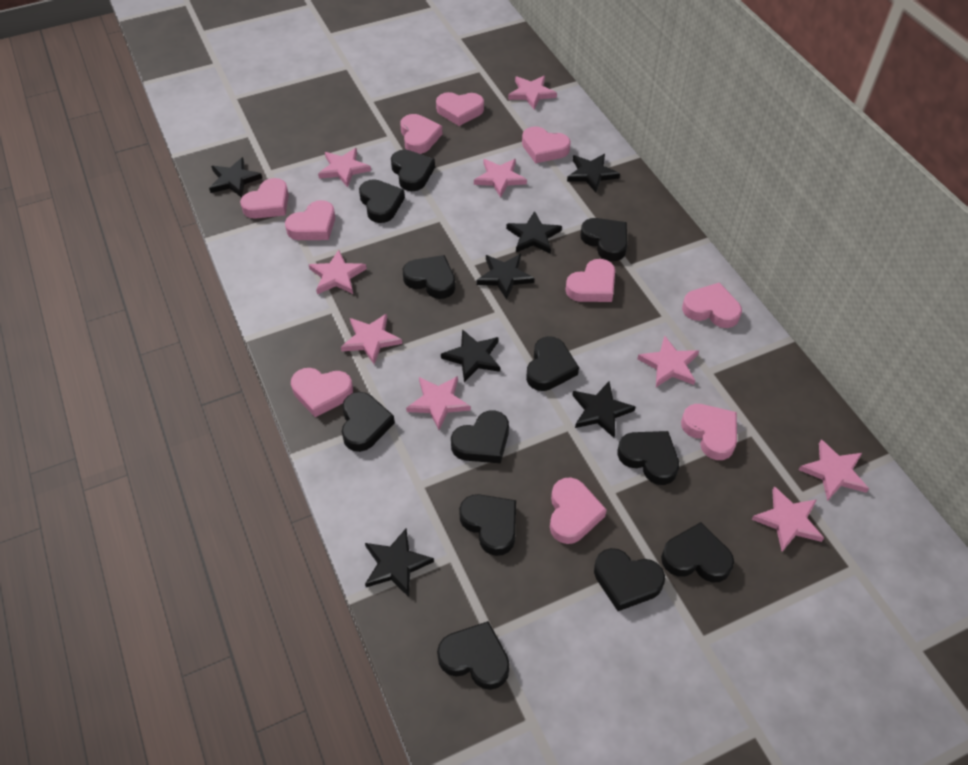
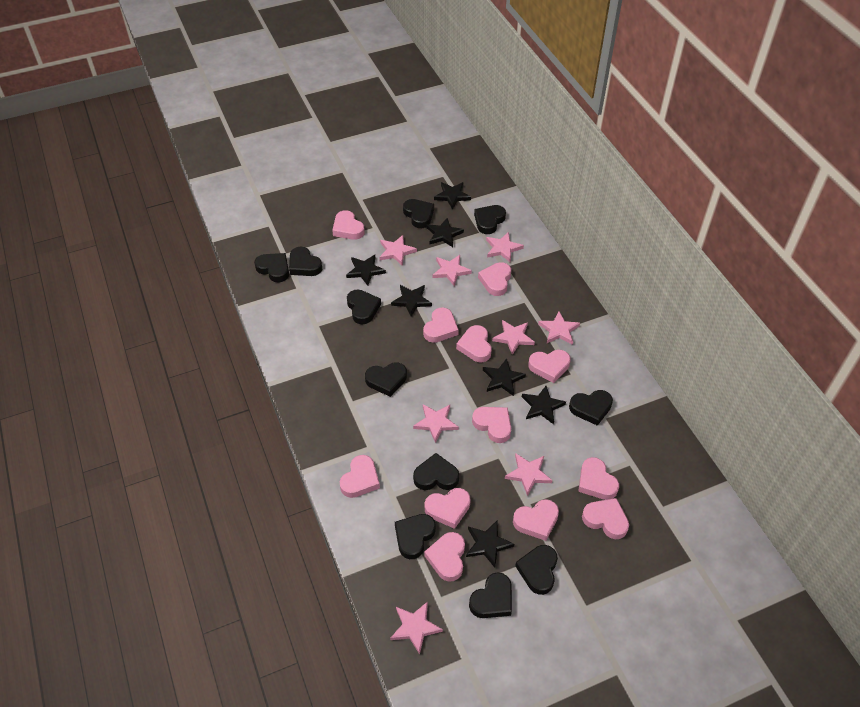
black heart: [342,392,395,452] [359,179,405,223] [391,150,435,191] [403,255,455,299] [437,621,510,690] [451,411,509,463] [459,494,516,556] [526,336,579,391] [580,218,628,261] [594,548,665,611] [618,431,679,485] [661,522,734,582] = 12 -> [254,253,289,282] [289,247,322,276] [347,290,381,324] [365,362,407,397] [395,514,436,559] [403,199,434,228] [413,453,459,490] [469,572,512,618] [474,205,506,234] [515,545,558,595] [569,390,613,426] = 11
pink heart: [240,178,289,219] [285,200,335,240] [291,368,353,417] [400,114,442,154] [436,92,484,126] [522,126,571,163] [550,477,607,544] [566,259,615,302] [681,404,737,460] [682,282,742,328] = 10 -> [332,210,365,240] [340,455,380,498] [423,307,459,343] [424,488,471,529] [424,532,465,582] [456,325,492,362] [472,407,511,443] [478,262,511,296] [513,499,559,541] [529,350,571,383] [578,457,619,500] [582,498,629,539] = 12
pink star: [309,250,367,294] [318,148,371,187] [341,314,402,364] [406,376,471,430] [474,159,527,198] [508,76,557,109] [637,335,699,387] [752,486,824,552] [799,439,869,501] = 9 -> [379,235,417,266] [390,602,443,655] [413,404,459,443] [432,255,472,286] [486,232,524,263] [492,320,535,355] [505,453,553,496] [538,311,580,345] = 8

